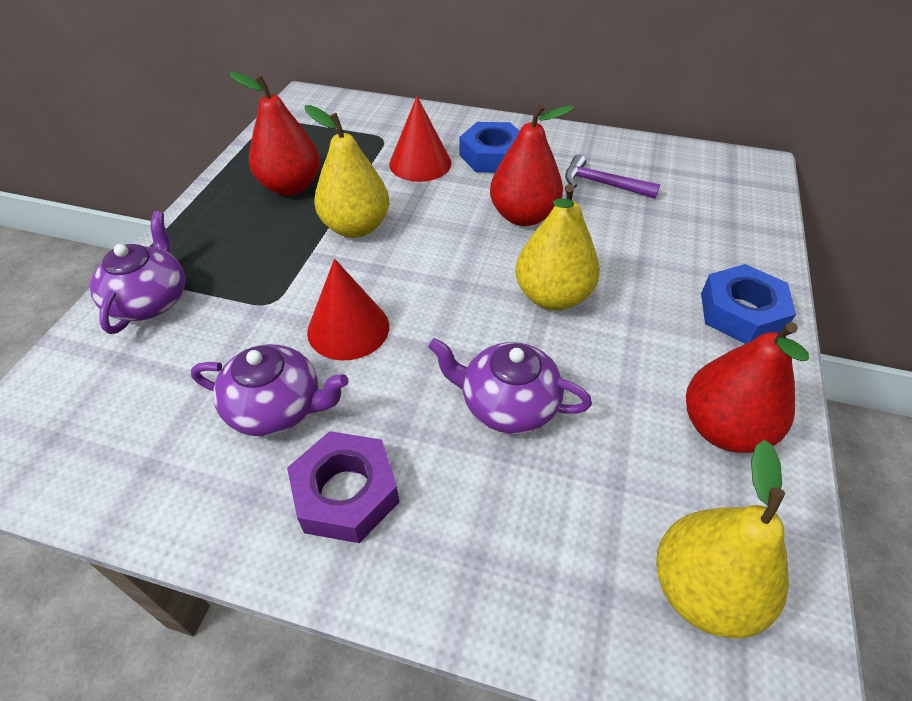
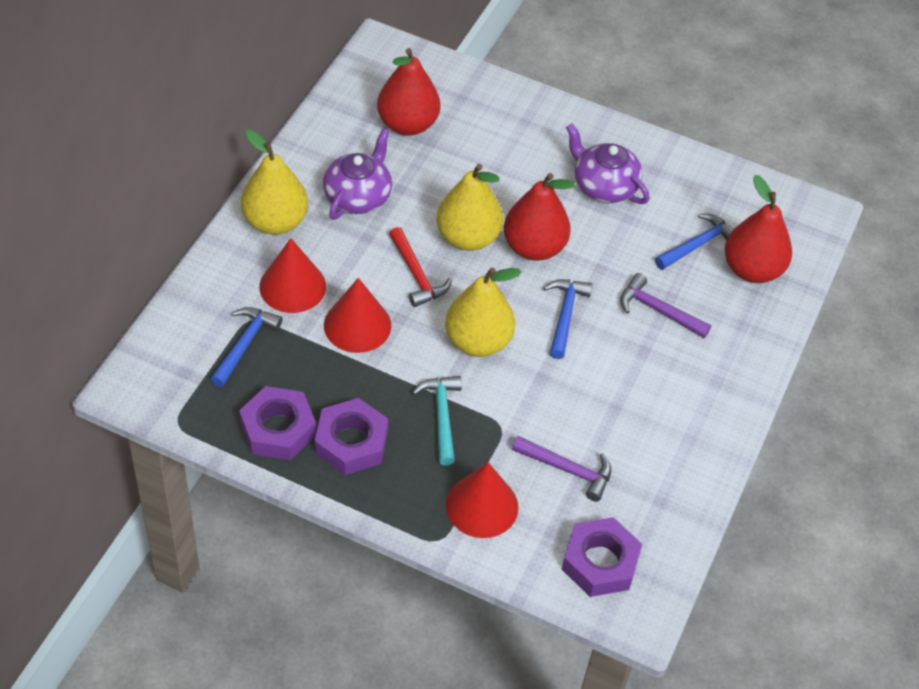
blue hammer: none = 0 -> [210,307,283,387] [544,279,593,359] [655,214,734,270] = 3
blue nut: [460,122,520,173] [701,264,796,344] = 2 -> none = 0
purple hammer: [565,154,660,199] = 1 -> [512,436,611,502] [620,273,711,338] = 2
purple nut: [287,431,400,543] = 1 -> [239,386,316,460] [315,398,388,475] [562,517,642,597] = 3
purple teapot: [90,211,185,334] [191,344,349,436] [428,338,592,434] = 3 -> [323,128,392,220] [566,123,650,204] = 2
red cone: [307,259,389,360] [389,96,452,182] = 2 -> [259,238,326,313] [324,278,391,353] [446,462,518,538] = 3
red hammer: none = 0 -> [389,227,452,307] = 1
turquoise hammer: none = 0 -> [412,376,462,466] = 1

